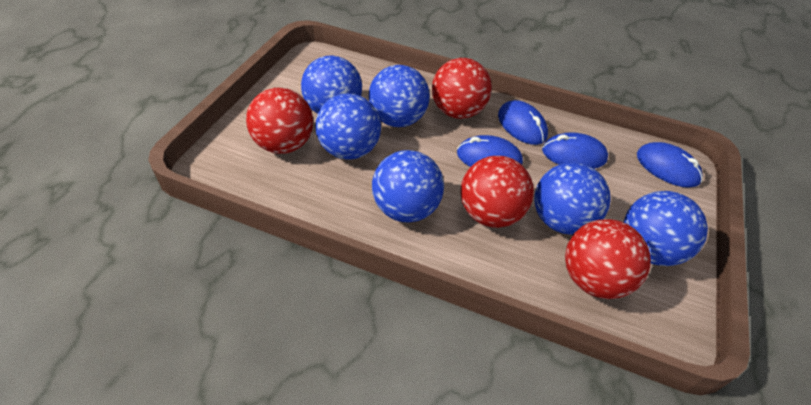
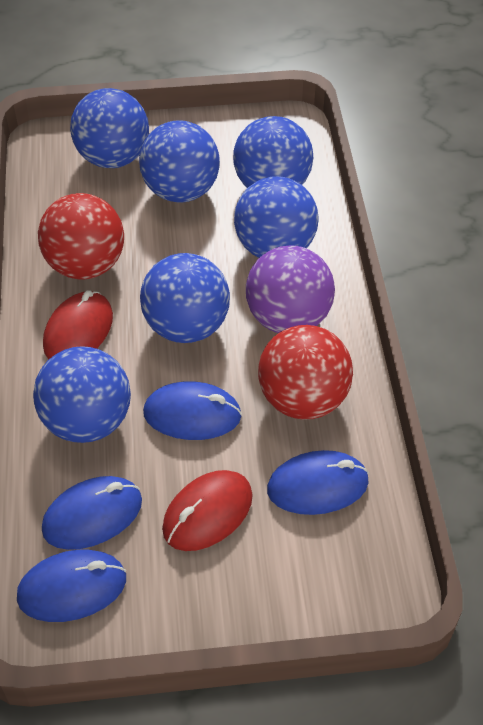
purple ball: none = 0 -> [246,245,335,333] = 1
red ball: [246,88,313,154] [432,58,492,119] [461,156,534,228] [565,219,651,299] = 4 -> [38,193,124,279] [258,325,353,420] = 2
red mouse: none = 0 -> [43,291,113,360] [162,470,253,551] = 2

